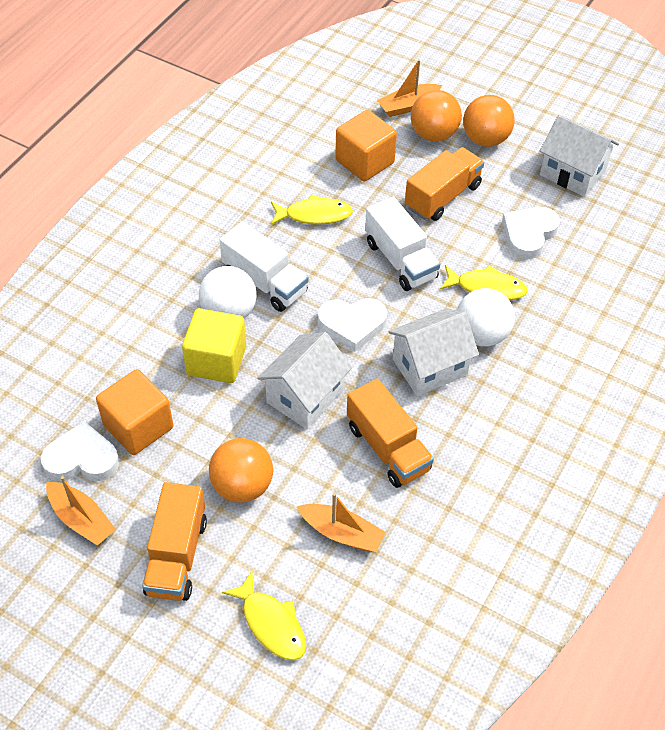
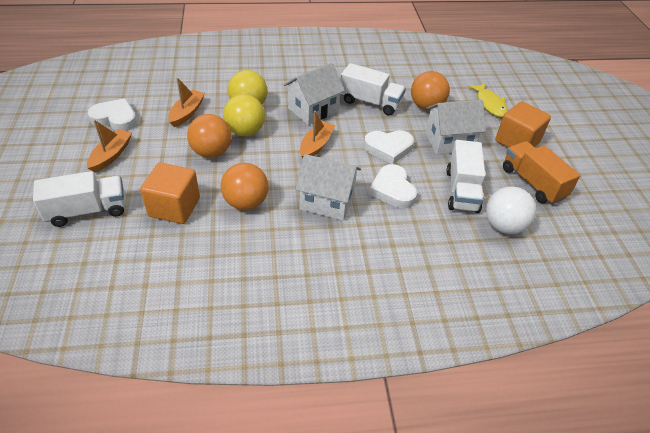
orange truck: [142,482,207,601] [347,378,434,488] [405,147,484,221] = 3 -> [503,141,581,205] = 1
white ball: [199,266,257,318] [457,288,515,346] = 2 -> [486,187,536,234] = 1
white truck: [220,221,309,312] [365,197,440,291] = 2 -> [33,171,126,227] [340,63,406,116] [446,140,486,213] = 3
yellow ball: none = 0 -> [223,94,265,136] [228,70,267,104] = 2
yellow cube: [182,308,246,383] = 1 -> none = 0
yellow fish: [222,571,306,661] [271,194,353,225] [440,265,528,300] = 3 -> [467,83,508,117] = 1

